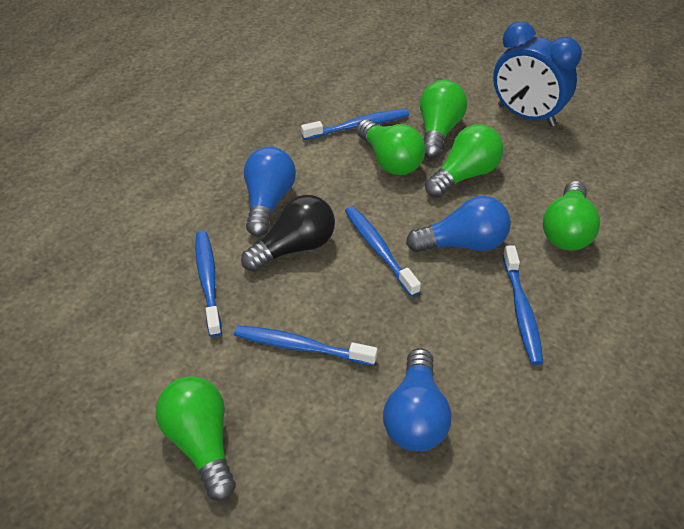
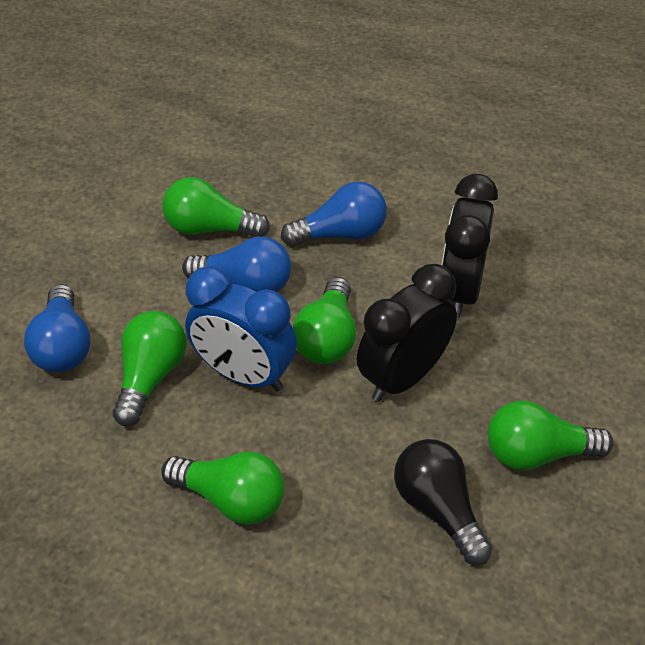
black clock: none = 0 -> [357,264,457,402] [442,174,498,318] = 2
blue toothbrush: [195,231,222,337] [234,325,377,366] [301,109,409,140] [345,206,421,297] [503,245,543,365] = 5 -> none = 0

